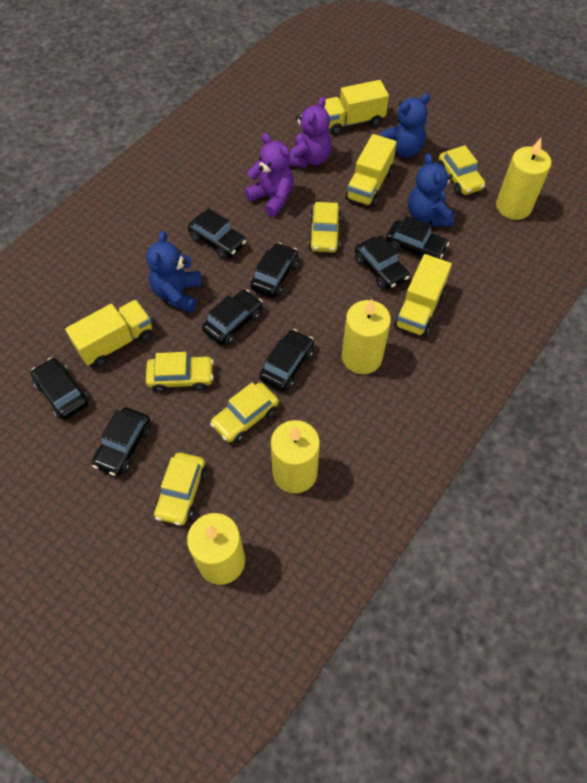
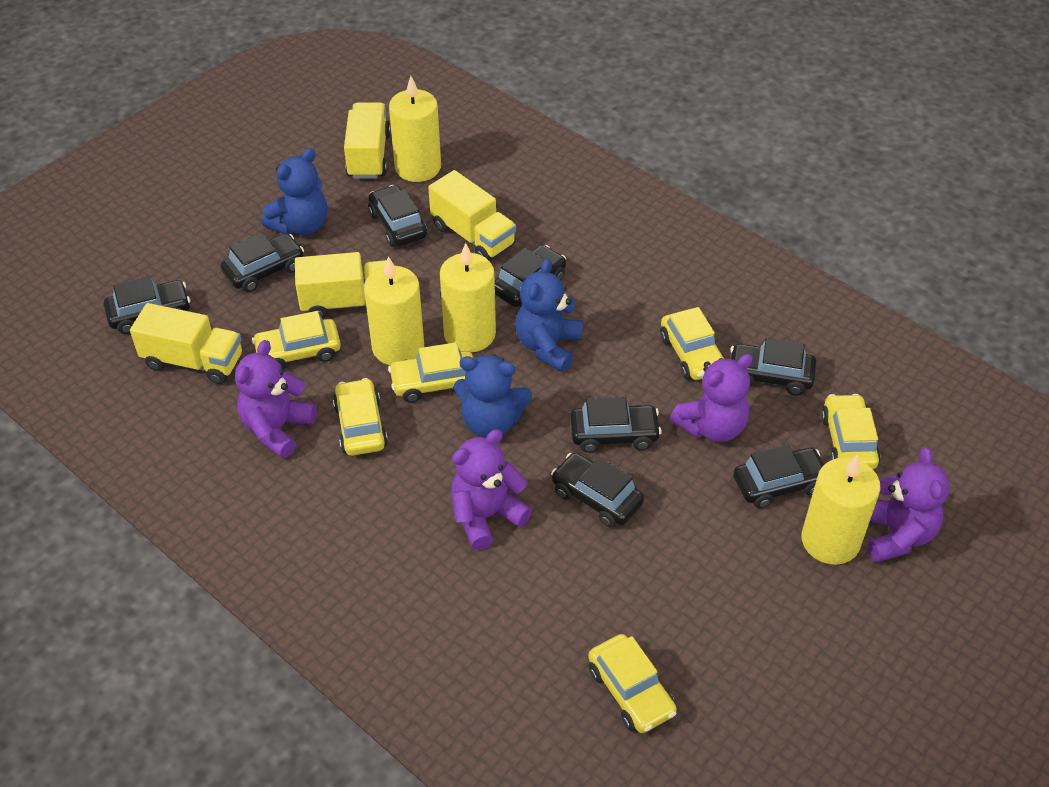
purple teddy bear: [244,133,294,217] [288,97,332,168] = 2 -> [235,340,317,458] [451,429,532,550] [670,354,753,442] [868,447,950,562] = 4
yellow car: [146,352,214,393] [154,452,207,525] [210,382,279,443] [308,202,341,253] [438,145,485,195] = 5 -> [252,311,341,370] [333,378,388,456] [388,342,474,403] [588,634,677,733] [660,307,725,380] [821,394,880,469] = 6

